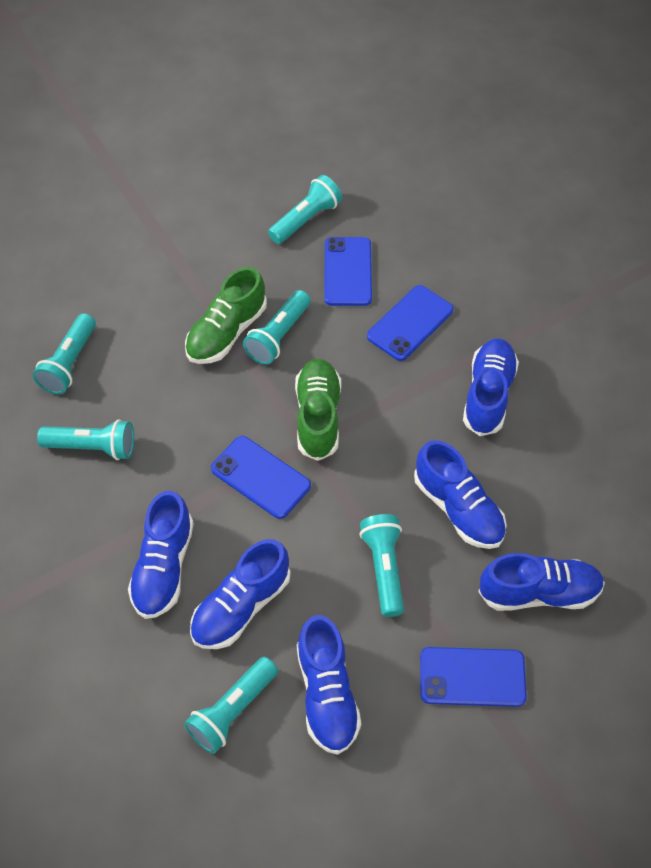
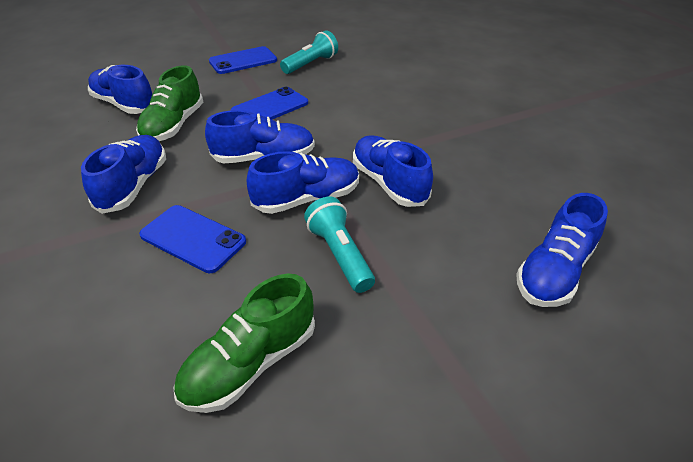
blue phone: [211,436,311,519] [324,237,372,306] [367,285,453,361] [420,647,527,707] = 4 -> [139,205,246,273] [209,46,277,74] [231,87,308,119] = 3
turquoise flashlight: [33,313,96,394] [37,420,134,460] [184,657,278,754] [243,290,311,365] [268,175,342,244] [359,514,404,617] = 6 -> [280,30,338,74] [304,197,375,293] = 2

